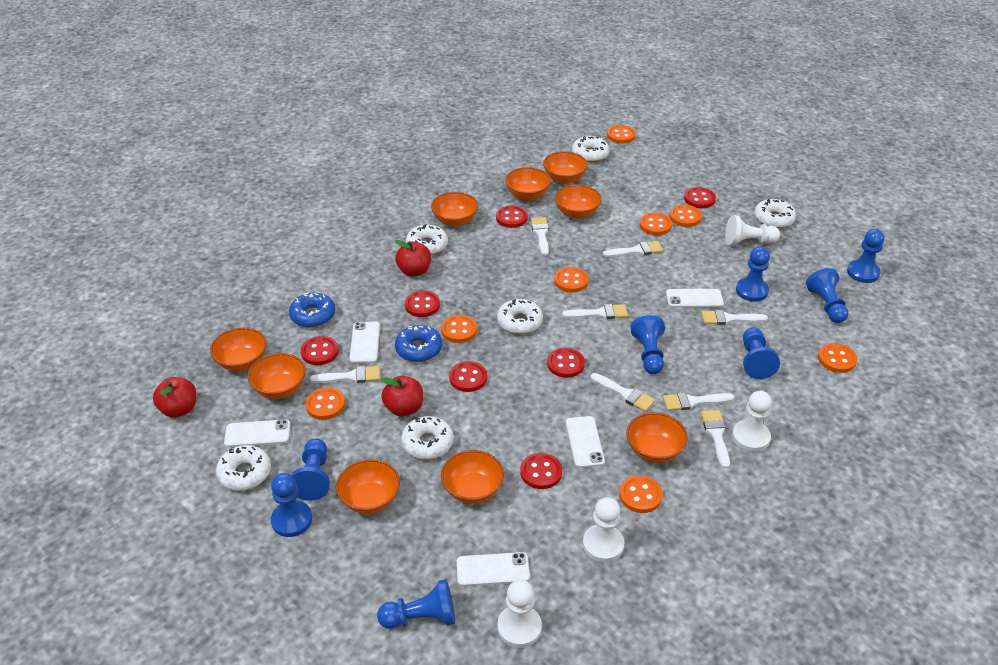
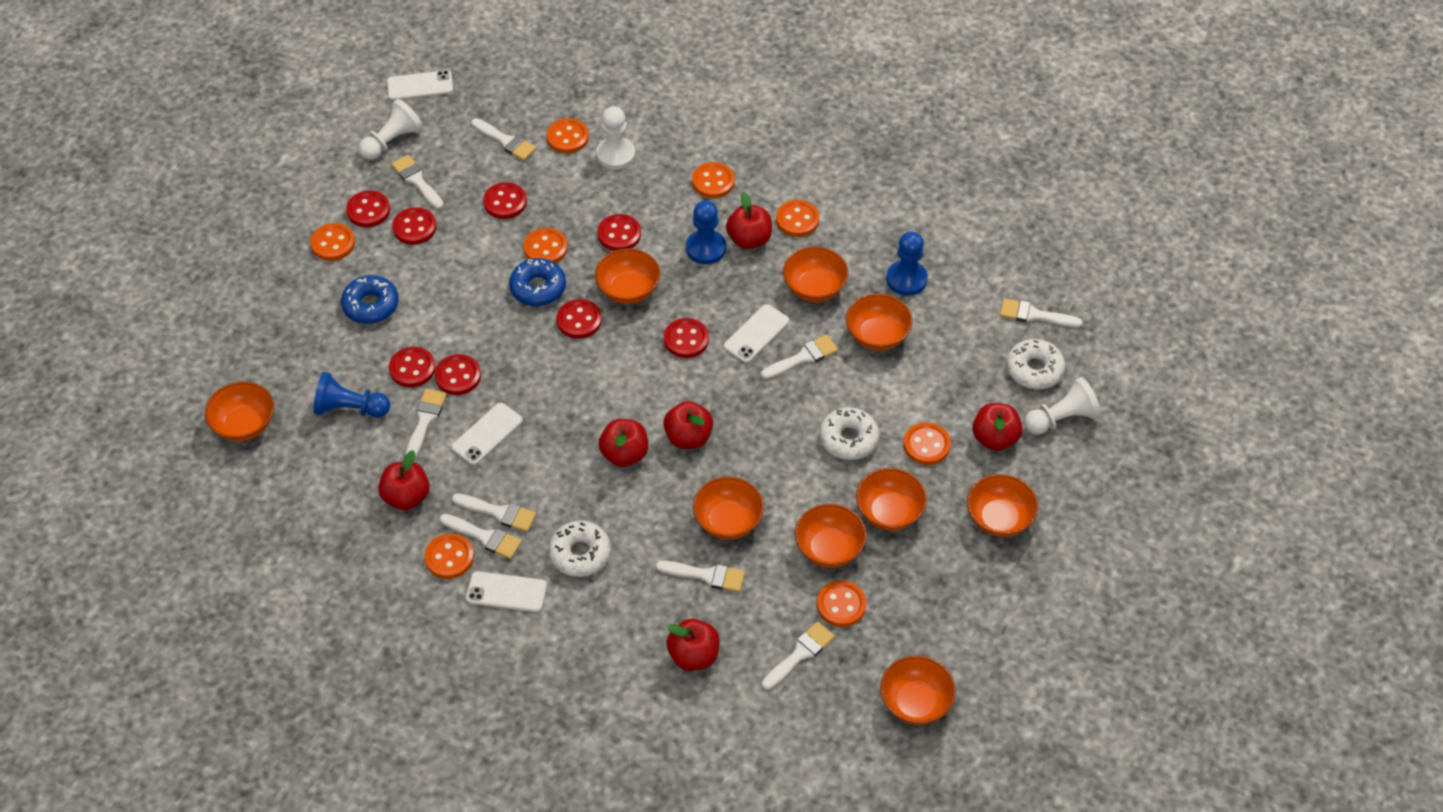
blue pawn: [271,473,312,537] [291,438,330,501] [377,579,455,629] [630,315,665,374] [736,247,770,302] [743,327,780,379] [806,268,849,323] [847,229,884,283] = 8 -> [313,372,390,418] [686,200,726,264] [887,232,928,296] = 3
red apple: [153,377,196,418] [380,376,423,416] [395,240,431,277] = 3 -> [378,450,430,510] [599,419,648,467] [663,401,713,449] [667,619,720,671] [726,192,772,249] [972,403,1023,451] = 6
red button: [301,336,339,365] [405,290,440,317] [449,361,487,392] [496,205,528,228] [520,453,562,489] [547,348,585,378] [684,187,716,208] = 7 -> [346,191,390,227] [389,347,435,387] [392,207,436,245] [435,354,481,395] [483,182,527,219] [557,299,602,339] [598,214,641,251] [664,318,709,358] = 8
white brush: [310,366,380,383] [531,217,549,256] [562,304,628,319] [591,373,655,412] [603,241,663,257] [663,392,734,411] [701,310,768,325] [701,410,730,469] = 8 -> [391,155,444,209] [405,388,447,458] [440,514,522,559] [452,493,537,532] [471,118,537,161] [656,561,745,592] [761,335,838,379] [762,622,835,690] [1000,298,1083,328] = 9
white donut: [216,445,271,491] [401,416,454,459] [406,224,448,255] [497,299,543,334] [572,136,609,162] [754,199,796,228] = 6 -> [549,521,611,577] [819,407,879,460] [1006,339,1065,389] = 3
white pawn: [497,580,542,648] [583,497,625,562] [725,215,780,246] [732,391,772,452] = 4 -> [359,99,423,160] [596,106,635,170] [1024,377,1101,435] = 3
white phone: [224,419,290,447] [349,321,380,363] [457,552,530,586] [566,416,605,468] [666,289,724,307] = 5 -> [387,70,453,100] [452,403,523,465] [466,571,547,612] [724,304,789,363] = 4

